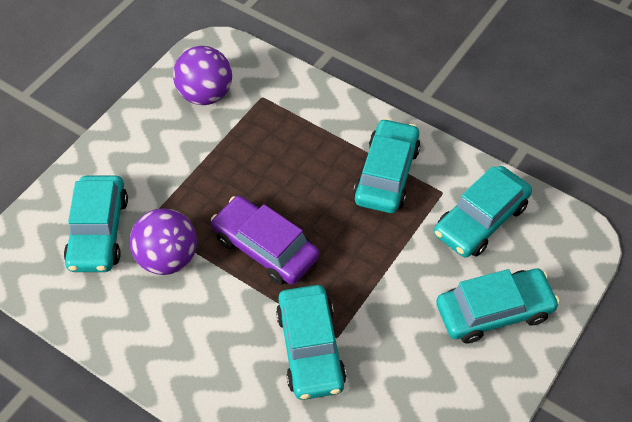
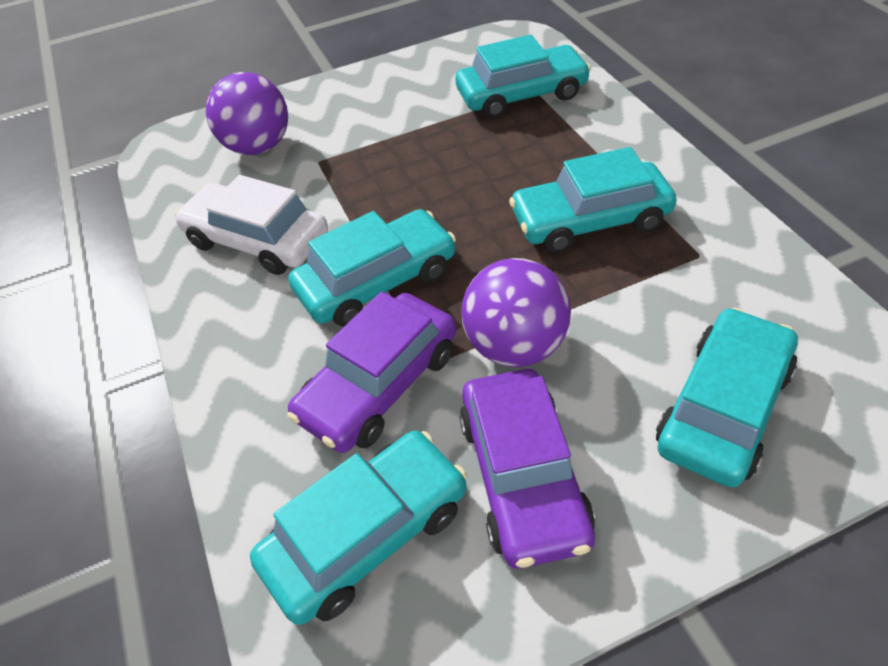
purple car: [211,196,319,285] = 1 -> [287,292,457,453] [460,369,595,569] = 2
white car: none = 0 -> [175,175,328,275] = 1

